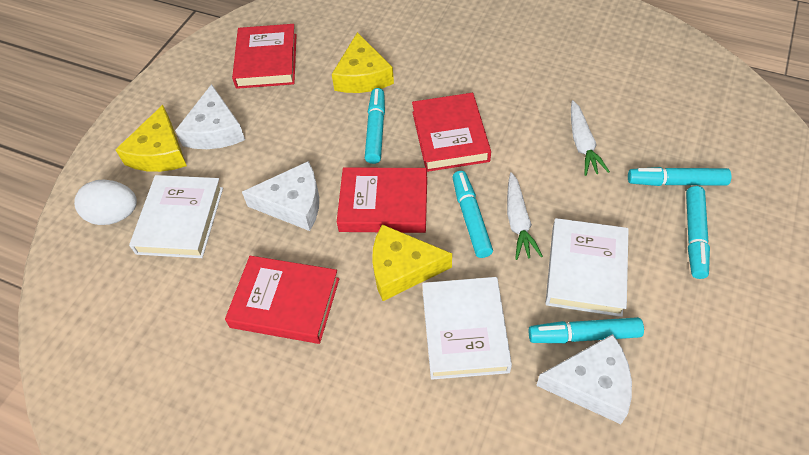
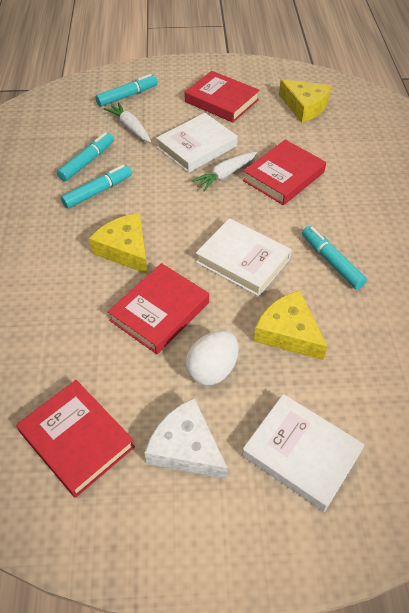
turquoise marker: [365,88,385,164] [452,171,493,258] [529,317,644,343] [628,167,731,186] [686,186,710,279] = 5 -> [57,132,114,181] [61,165,132,209] [96,74,158,107] [302,226,367,289] = 4
white cheese: [175,84,245,149] [242,161,319,231] [536,334,632,424] = 3 -> [144,398,228,479] = 1

